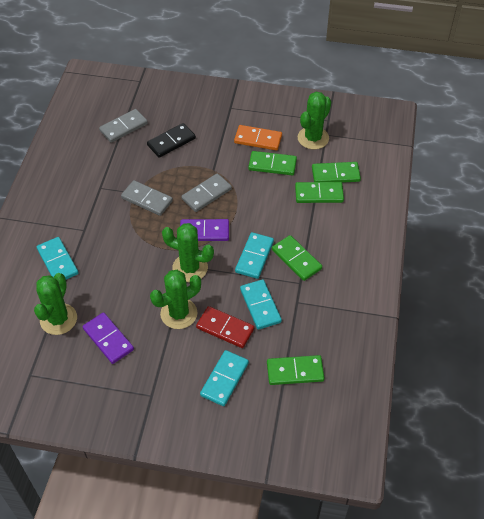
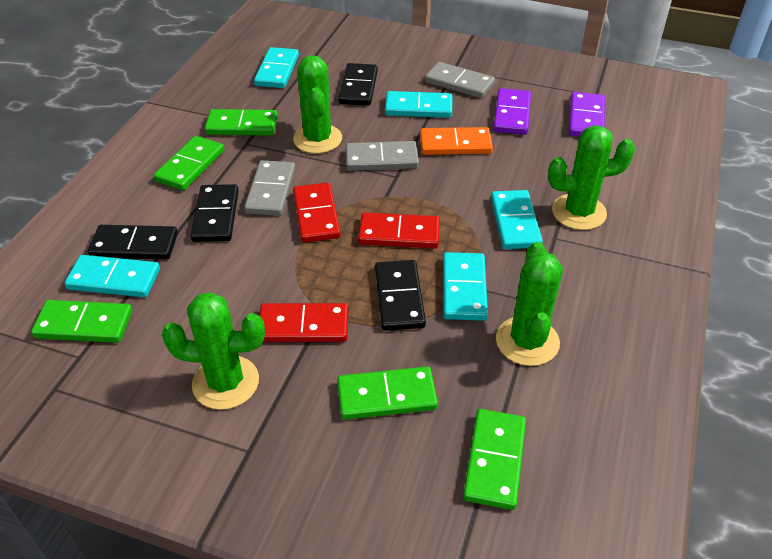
black domino: [147,123,196,158] = 1 -> [88,225,178,260] [190,184,239,242] [338,63,378,106] [375,260,426,331] = 4
red domino: [196,306,254,348] = 1 -> [259,303,348,342] [293,183,341,243] [358,212,440,249] = 3
turquoise domino: [37,237,79,279] [200,350,249,406] [235,232,274,279] [240,279,282,330] = 4 -> [64,255,160,297] [254,47,299,88] [385,91,452,118] [443,252,488,321] [491,190,543,249] = 5

